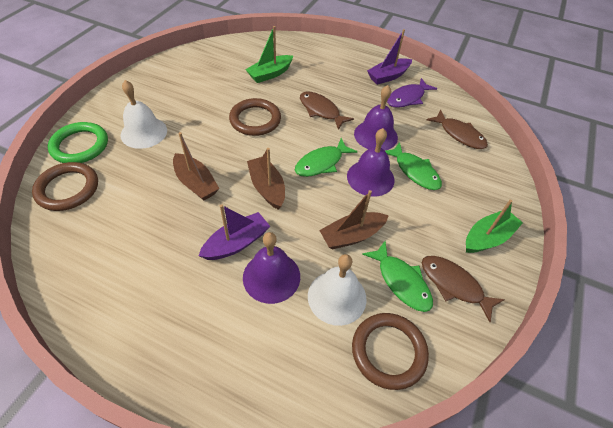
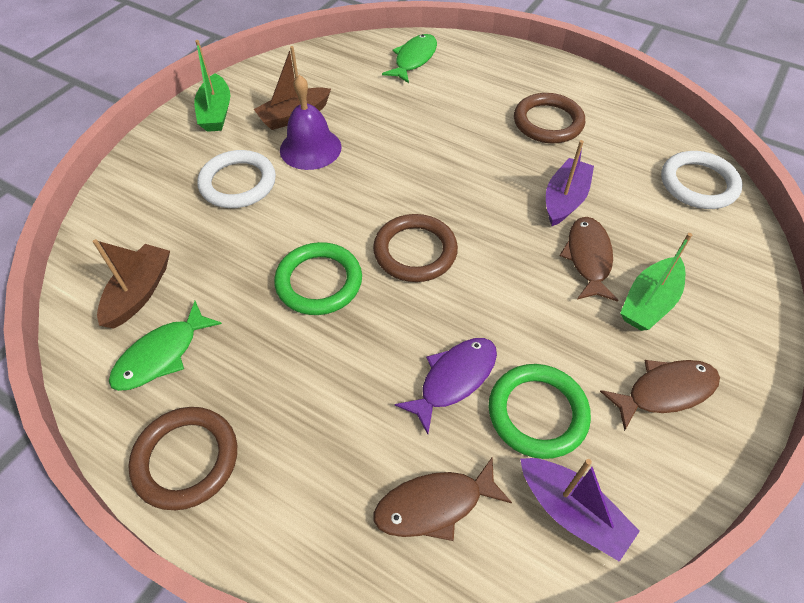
brown boat: [173,132,220,201] [247,148,285,210] [319,190,389,249] = 3 -> [93,239,170,329] [254,46,331,130] = 2
green fish: [295,138,357,177] [362,241,433,312] [385,142,442,190] = 3 -> [109,301,222,391] [382,34,437,83] = 2
green ring: [48,122,108,163] = 1 -> [274,242,362,315] [489,364,591,459] = 2
purple bell: [243,232,300,304] [347,128,395,197] [354,85,398,151] = 3 -> [280,75,341,170] = 1
white bell: [121,80,167,149] [308,254,367,326] = 2 -> none = 0
white ring: none = 0 -> [197,150,276,208] [661,151,743,209] = 2

